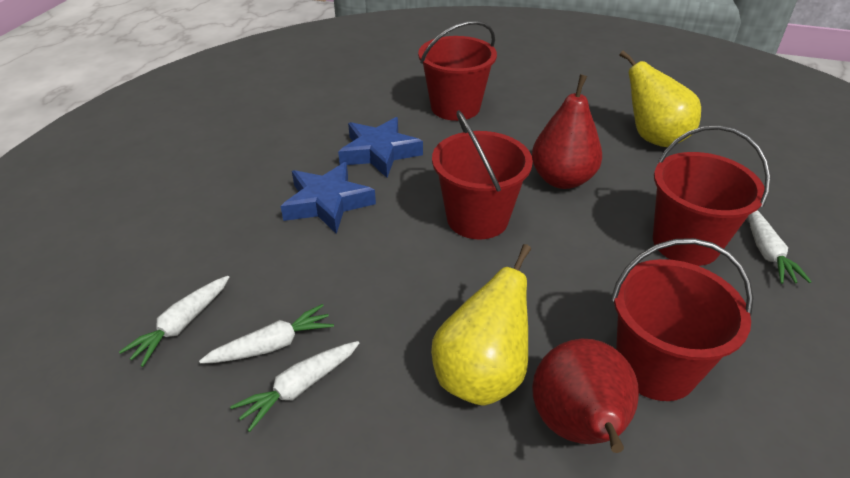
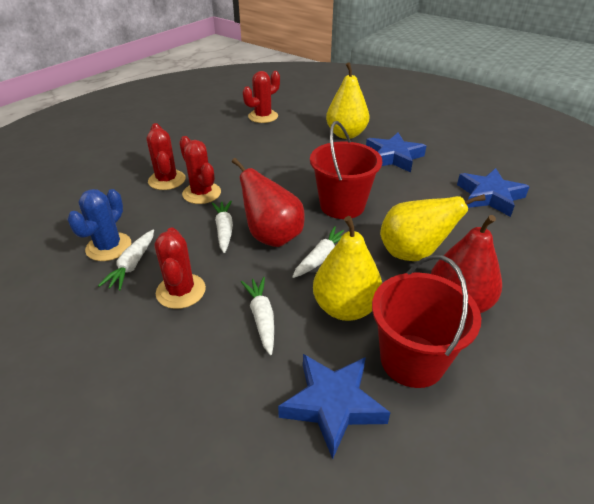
blue cactus: none = 0 -> [67,189,131,261] = 1
blue star: [281,162,376,234] [338,117,423,178] = 2 -> [278,354,391,459] [366,133,426,172] [457,168,530,217] = 3
red bucket: [418,21,497,121] [432,110,533,239] [611,238,753,401] [653,125,771,266] = 4 -> [310,121,382,219] [372,255,481,388] = 2
red cactus: none = 0 -> [146,123,186,190] [154,228,206,309] [179,136,221,204] [243,71,280,123] = 4
yellow pear: [431,244,531,406] [619,50,701,147] = 2 -> [313,216,382,321] [326,62,369,139] [380,194,485,261] = 3

